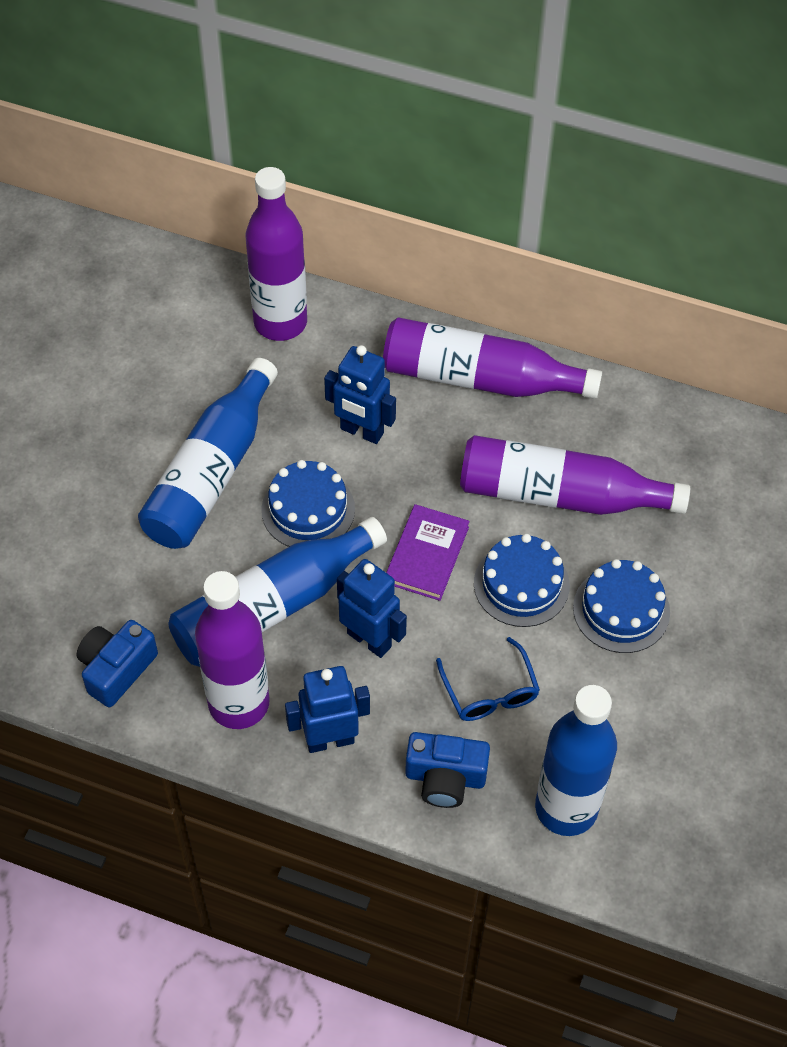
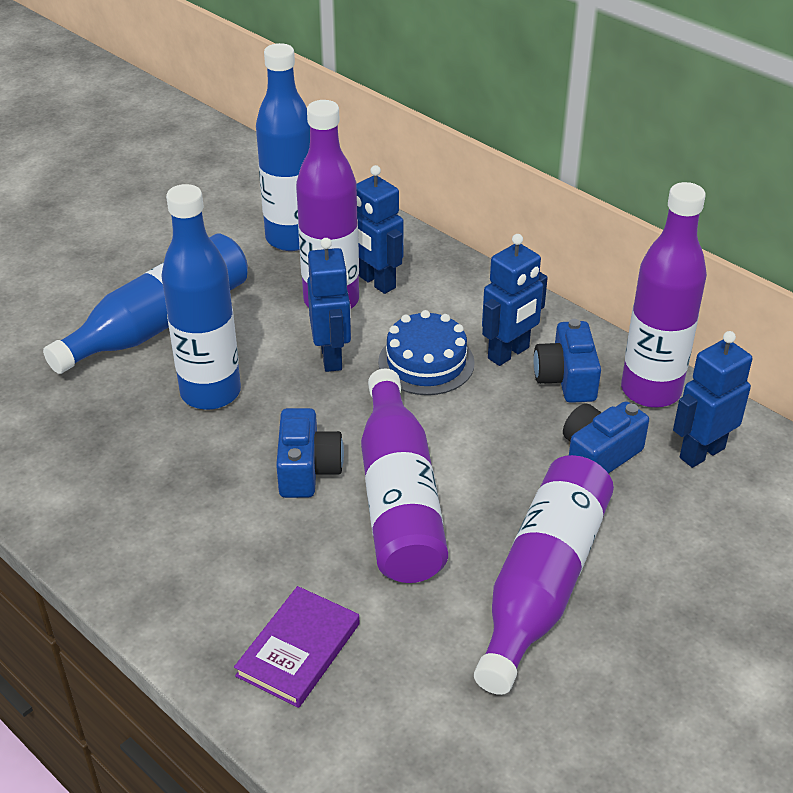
blue cake: [261,460,355,547] [474,534,570,627] [573,559,670,653] = 3 -> [378,310,475,395] = 1
blue camera: [76,620,158,707] [405,732,490,808] = 2 -> [276,408,344,498] [534,319,601,403] [563,401,649,474] = 3
blue glasses: [436,637,540,721] = 1 -> none = 0
blue robot: [285,666,370,753] [324,345,396,444] [337,559,407,658] = 3 -> [307,238,351,372] [356,165,404,294] [482,234,548,366] [673,331,752,468] = 4

